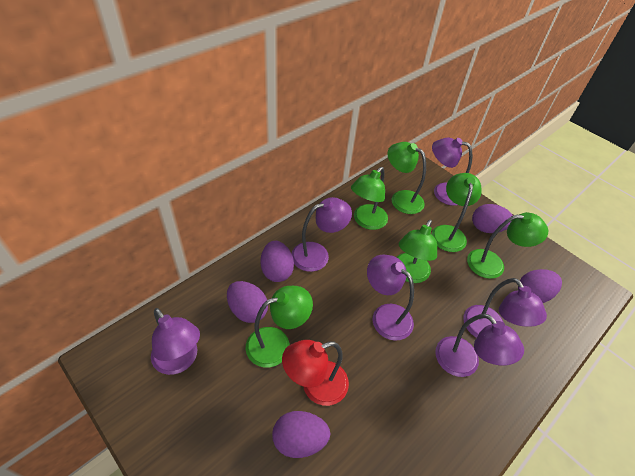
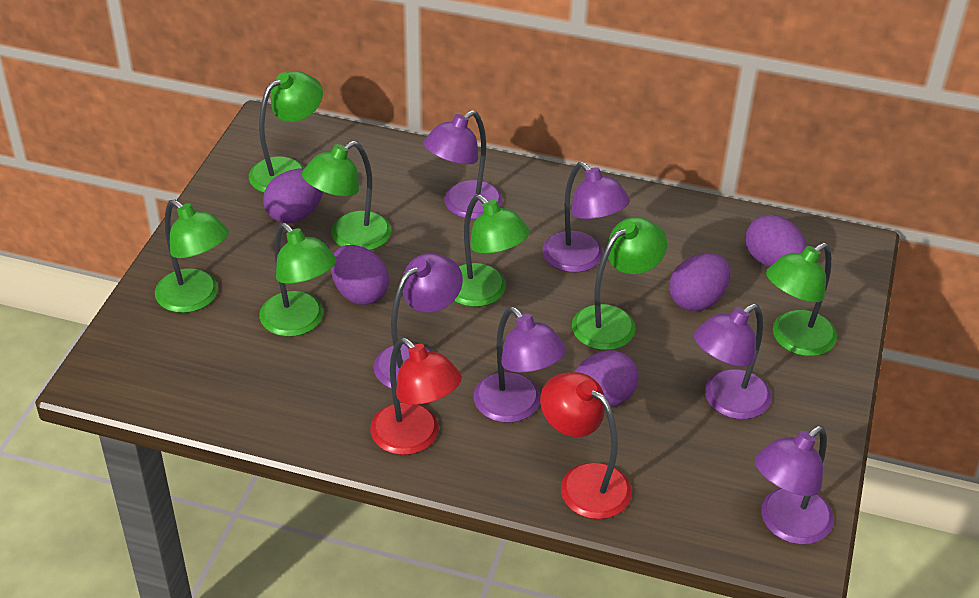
green lamp: [246,286,313,368] [351,167,388,230] [388,142,426,214] [397,219,437,283] [431,173,482,252] [467,212,548,279] = 6 -> [155,199,229,313] [249,71,323,193] [259,223,336,337] [302,141,391,250] [454,195,530,307] [572,217,667,350] [766,243,837,356] = 7
red lamp: [282,340,349,406] = 1 -> [370,338,462,455] [540,372,632,519] = 2

